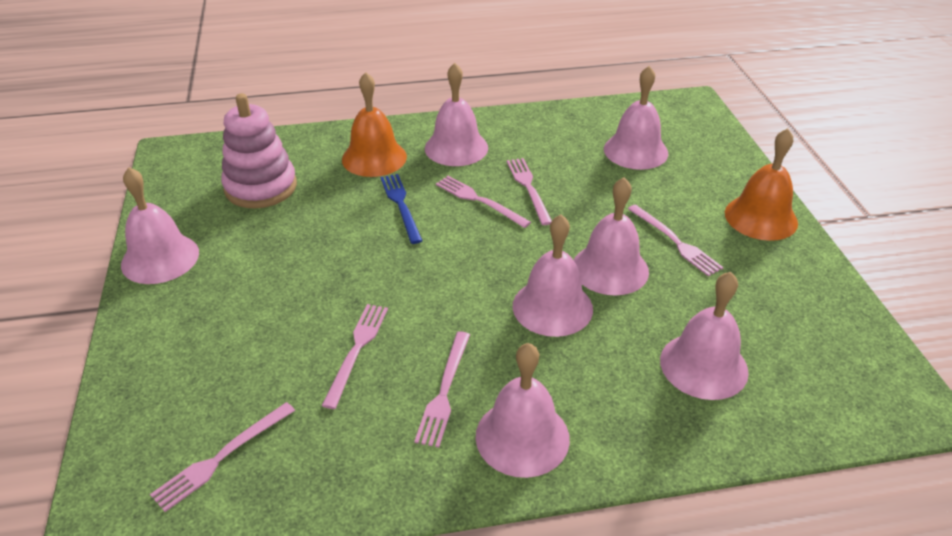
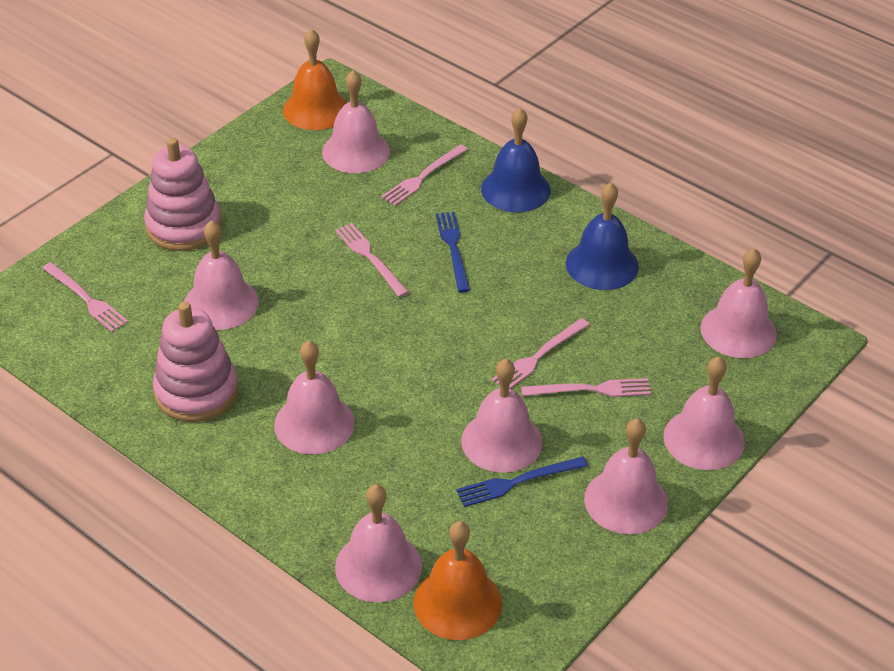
blue bell: none = 0 -> [481,108,550,212] [566,182,639,290] = 2
blue fork: [380,174,423,244] = 1 -> [436,212,470,292] [456,456,588,507] = 2
pink bell: [121,167,199,284] [425,63,488,166] [476,343,570,478] [513,214,593,337] [574,177,649,296] [604,66,668,170] [660,272,749,400] = 7 -> [184,220,259,330] [274,341,355,454] [322,70,390,173] [335,484,422,602] [461,359,542,473] [584,418,668,534] [664,357,745,470] [700,248,777,358] = 8
pink fork: [150,402,295,512] [322,304,388,409] [414,331,470,448] [436,176,531,228] [507,158,552,225] [628,204,723,276] = 6 -> [42,262,128,332] [335,223,409,297] [381,144,468,206] [491,318,590,389] [521,378,651,397] = 5
pink stacking toy: [221,93,297,208] = 1 -> [144,138,222,251] [153,302,238,422] = 2

